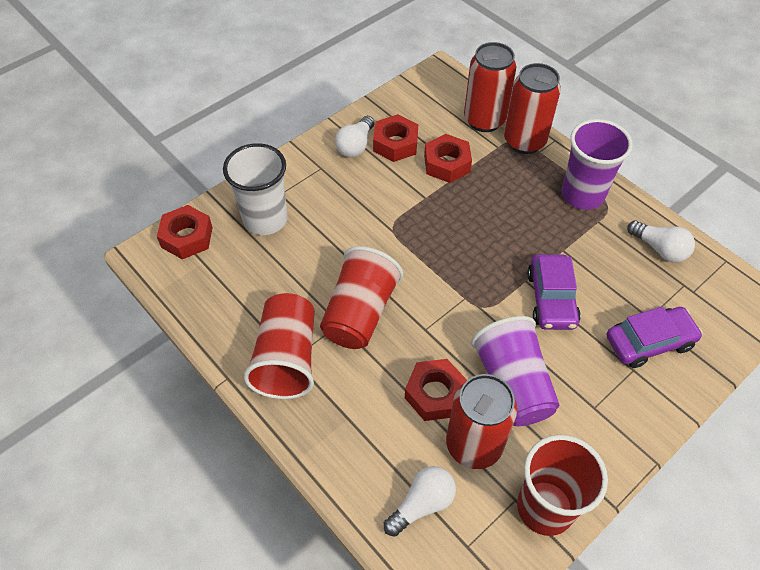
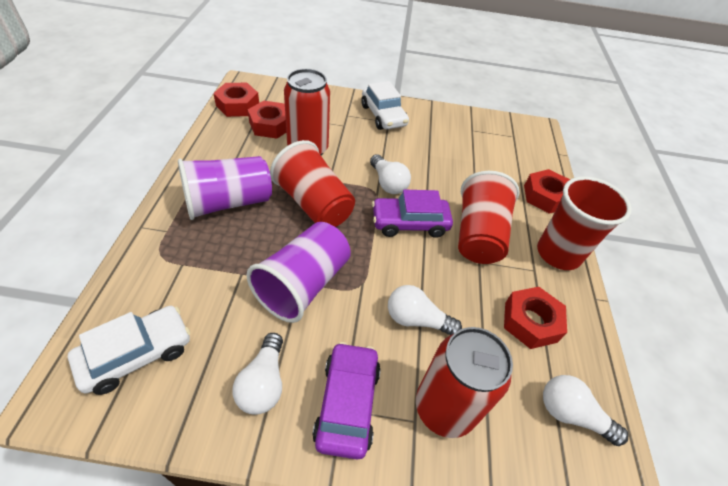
red can: [446,374,517,469] [464,42,516,132] [504,63,561,154] = 3 -> [284,69,330,156] [416,327,513,438] = 2
white car: none = 0 -> [68,306,190,395] [361,81,409,130] = 2
white cup: [223,143,287,235] = 1 -> none = 0
white light bulb: [335,116,374,158] [384,466,456,537] [627,221,695,263] = 3 -> [233,333,283,415] [370,154,411,194] [388,285,462,335] [543,375,628,446] = 4

